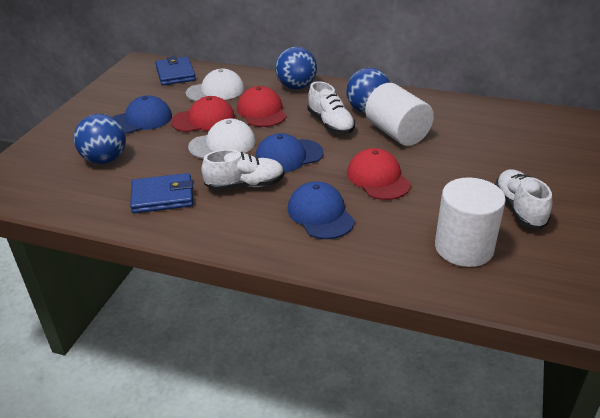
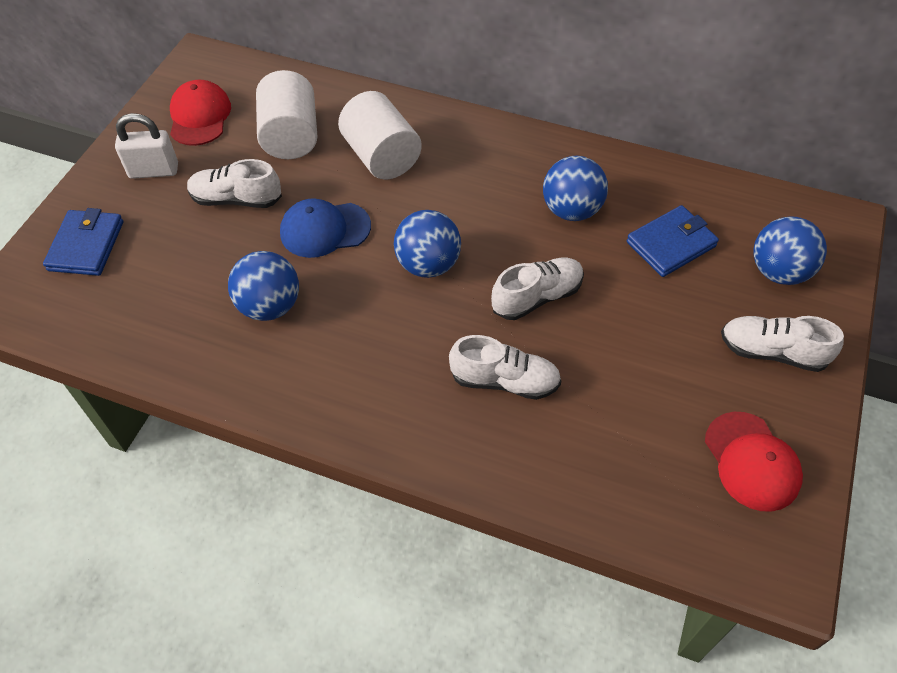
blue ball: [74,114,126,164] [275,47,317,89] [346,68,390,113] = 3 -> [228,251,299,321] [394,210,461,278] [543,156,608,221] [753,216,827,285] = 4
blue cap: [112,95,172,134] [255,133,324,173] [288,181,355,239] = 3 -> [280,198,371,258] = 1
red cap: [171,96,235,132] [237,86,287,127] [347,148,411,200] = 3 -> [170,80,231,146] [705,412,803,512] = 2
white cap: [186,69,244,102] [188,119,256,159] = 2 -> none = 0
white padlock: none = 0 -> [115,113,178,179] = 1
white shoe: [201,149,285,191] [307,81,355,134] [495,169,552,229] = 3 -> [187,159,282,208] [449,335,561,400] [491,258,584,320] [721,316,844,372] = 4

